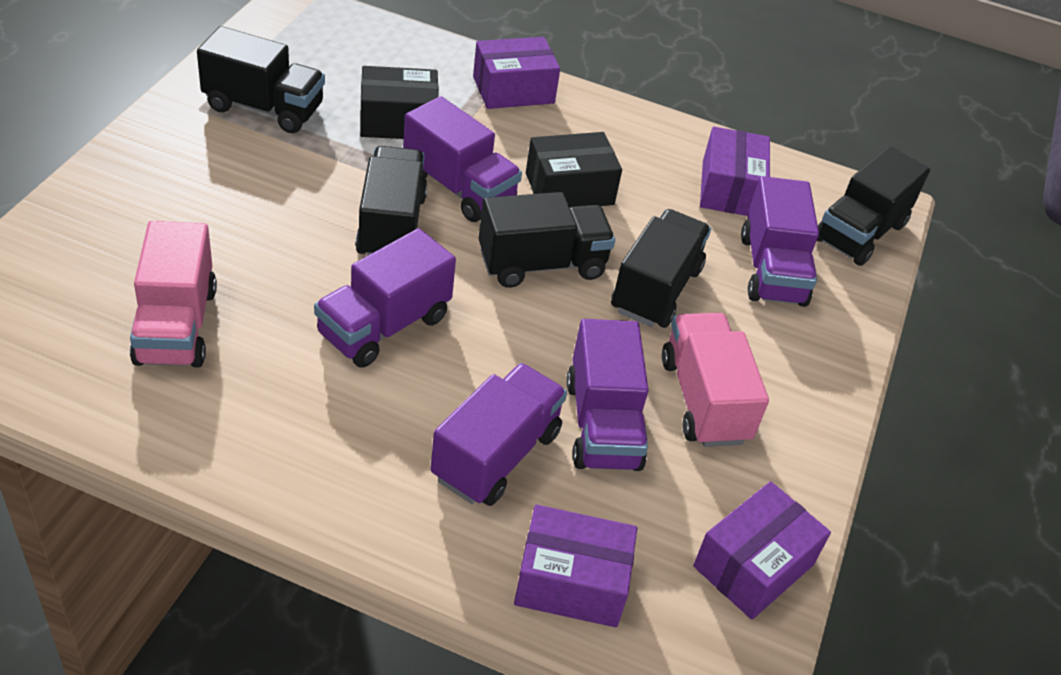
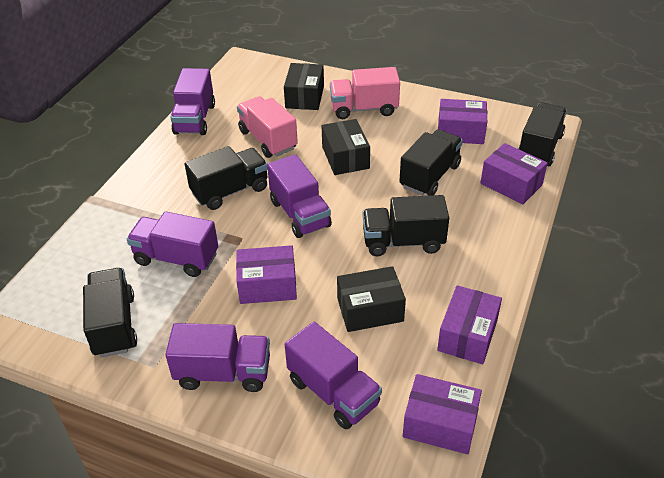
black box: [360,66,439,139] [526,132,622,207] = 2 -> [284,63,324,110] [322,119,370,175] [337,266,406,332] = 3
purple box: [473,37,560,109] [514,505,637,627] [693,481,831,620] [700,127,770,216] = 4 -> [236,245,297,304] [403,374,482,454] [437,285,502,364] [438,99,487,144] [480,143,548,204] = 5

